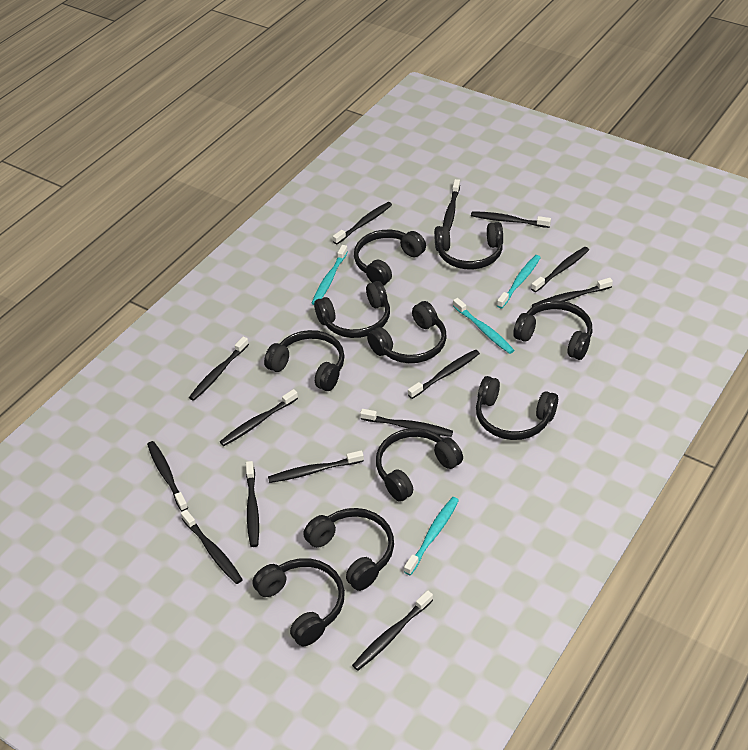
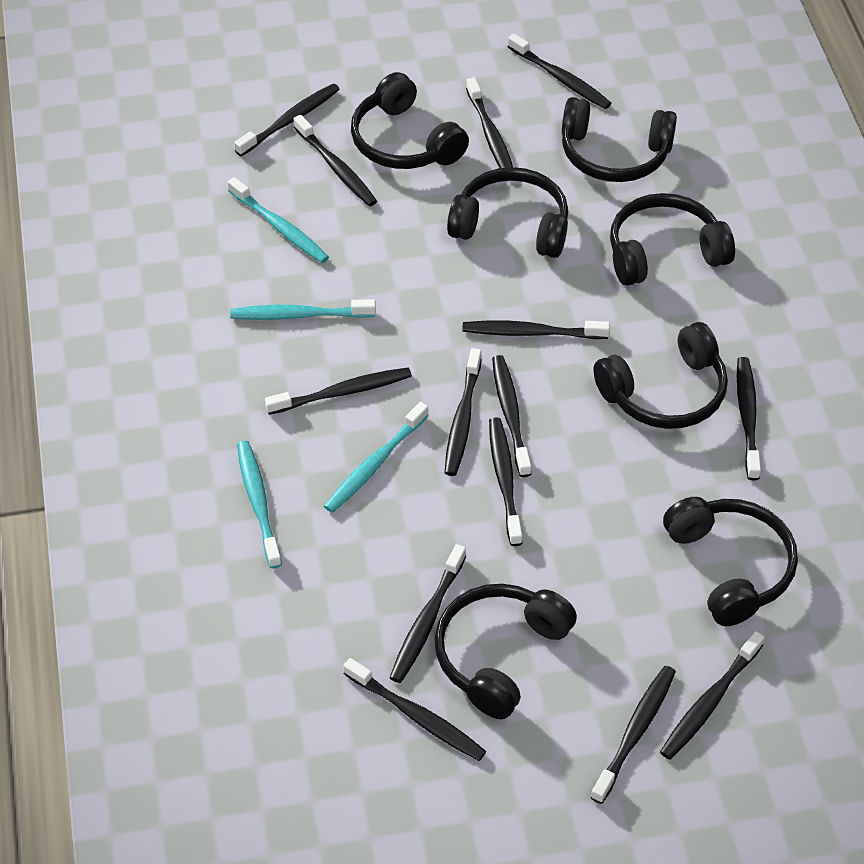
black headphones: [252,558,345,646] [264,330,345,391] [303,508,394,591] [314,281,390,338] [354,230,426,286] [367,301,447,363] [376,428,463,502] [434,222,503,269] [476,376,558,440] [513,301,592,360] = 10 -> [351,72,469,169] [434,584,577,719] [447,167,568,258] [562,97,677,182] [593,322,728,429] [610,193,735,286] [663,497,798,626] = 7

